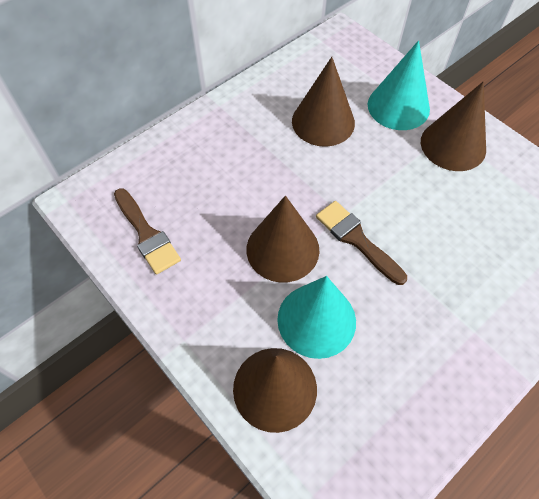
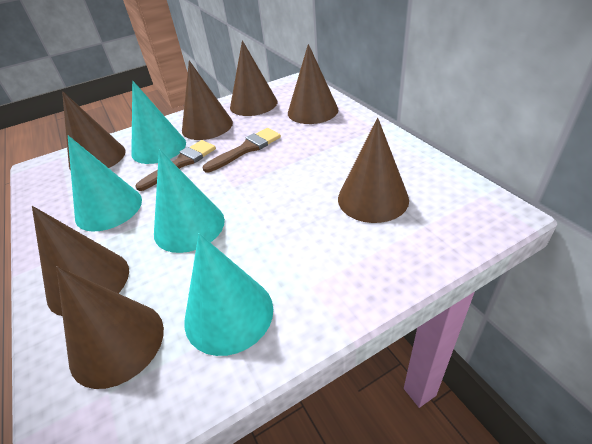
brown cone: [233,348,317,433] [247,196,319,283] [292,57,355,147] [421,81,486,171] = 4 -> [32,206,129,316] [56,266,164,389] [62,91,126,170] [182,60,233,140] [230,40,277,116] [288,44,338,124] [338,118,409,223] = 7
turquoise cone: [277,276,356,359] [368,40,430,130] = 2 -> [68,135,142,232] [131,81,186,164] [154,149,225,253] [184,233,273,356] = 4

